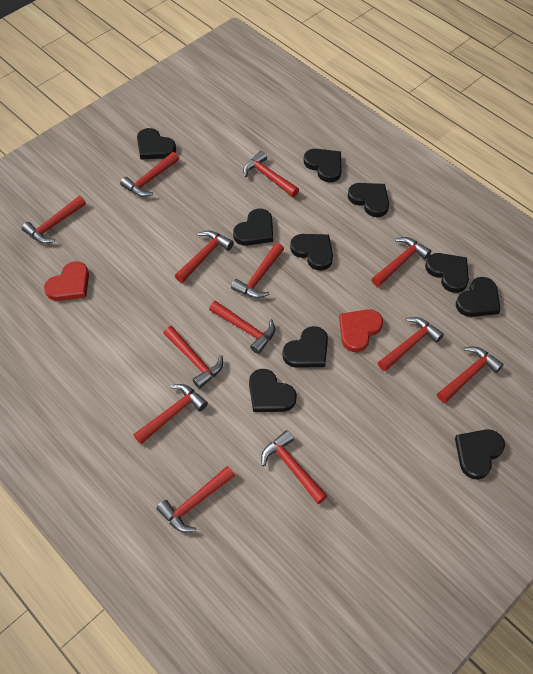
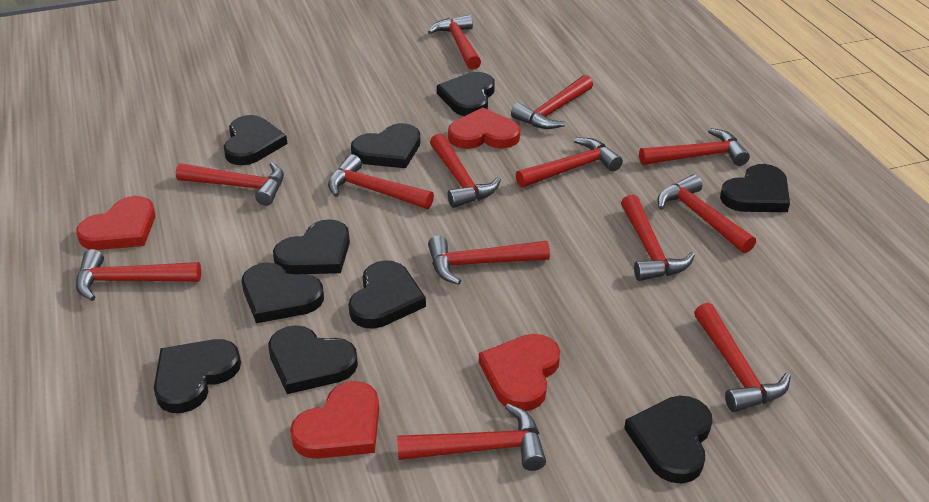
red heart: [44,261,89,301] [339,309,383,352] = 2 -> [76,196,155,250] [290,381,379,459] [448,107,520,149] [479,334,560,411] = 4

